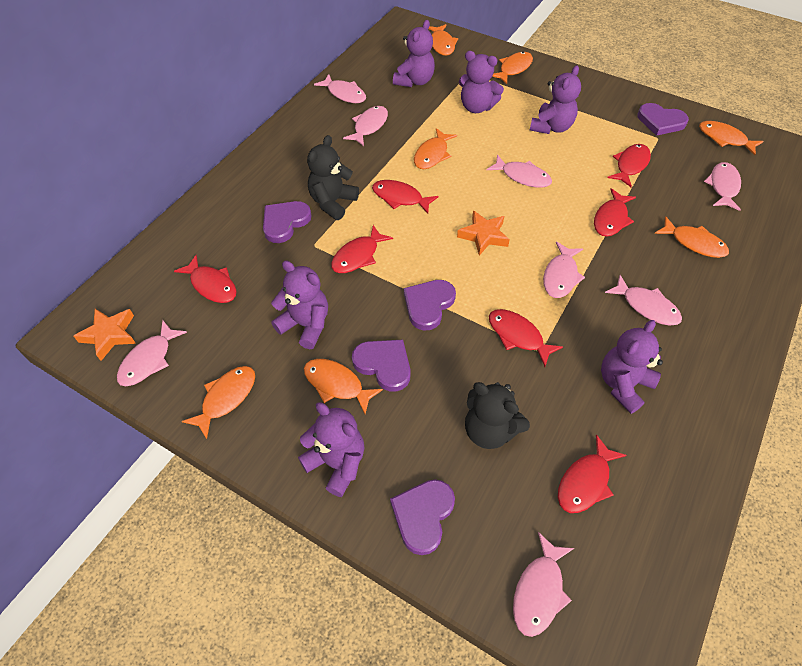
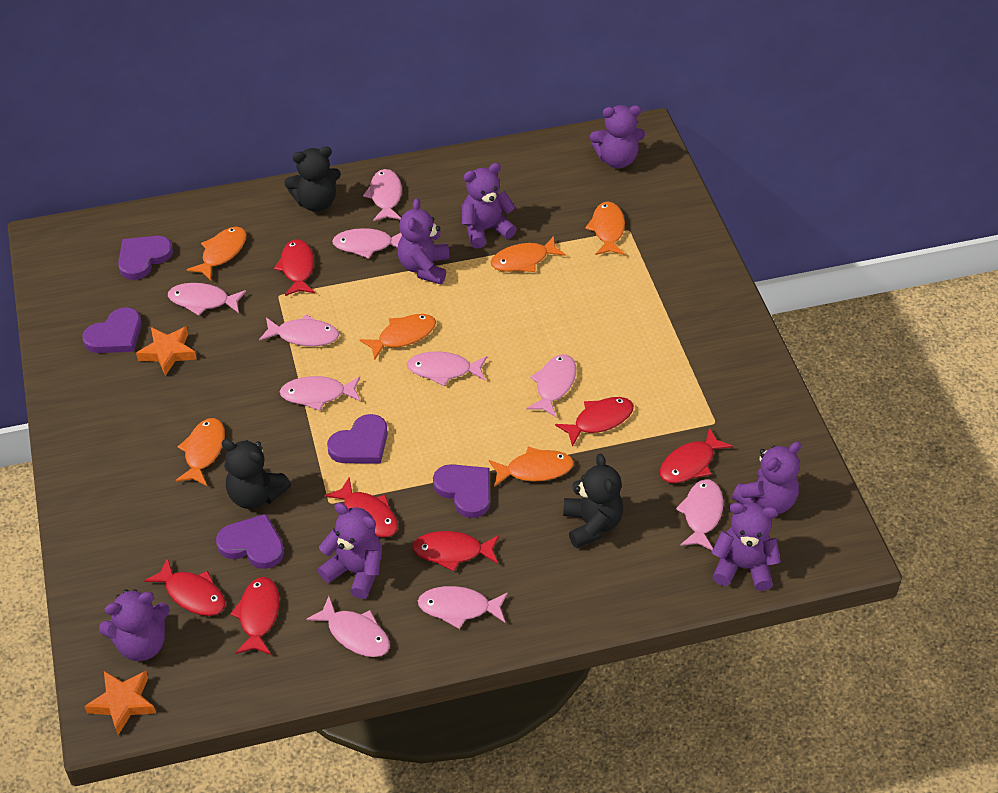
black teddy bear: [307,135,359,220] [465,382,530,449] = 2 -> [221,439,291,509] [284,147,341,212] [563,454,624,548] = 3
orange fish: [182,366,255,439] [304,359,383,414] [414,128,457,169] [429,24,458,56] [492,52,533,84] [655,216,729,258] [699,121,764,155] = 7 -> [175,418,225,486] [187,227,247,281] [360,314,436,360] [489,447,574,487] [491,236,566,272] [585,201,625,255] = 6
pink fish: [117,321,187,386] [314,74,366,103] [343,106,388,146] [487,155,552,188] [513,532,574,637] [543,242,585,298] [605,275,682,326] [704,162,741,211] = 8 -> [168,283,246,316] [259,314,339,346] [280,376,361,411] [306,596,390,657] [332,228,402,259] [363,169,402,221] [407,352,487,386] [418,586,508,629] [526,354,576,417] [676,479,723,550] = 10
purple teddy bear: [271,261,328,349] [298,402,365,497] [393,20,435,87] [459,51,504,113] [530,65,581,134] [601,320,663,414] = 6 -> [99,589,170,661] [318,503,382,599] [397,198,450,285] [462,163,517,249] [590,105,645,168] [711,502,781,591] [732,442,801,514] = 7

